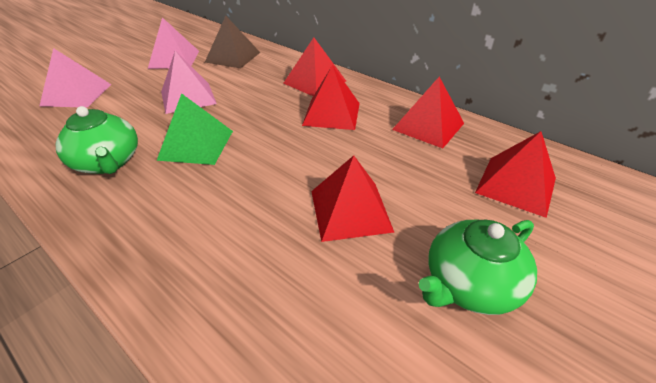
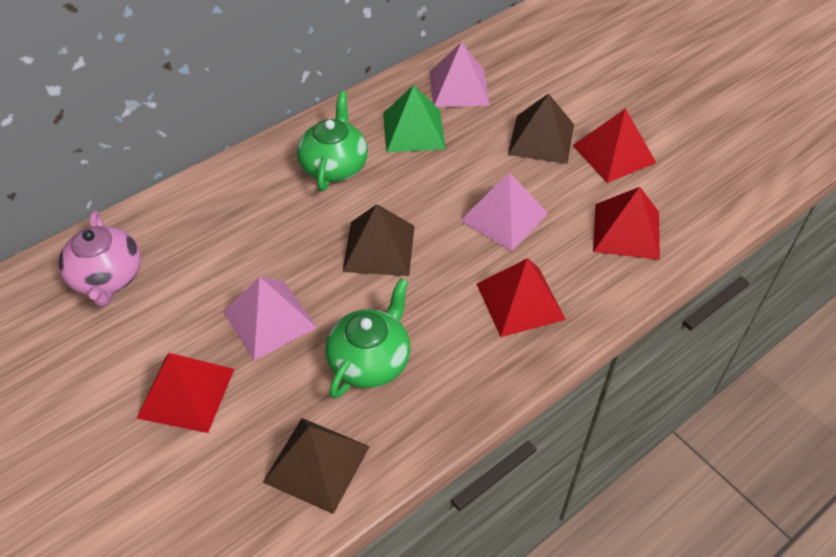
brown pyramid: [205,16,260,68] = 1 -> [263,418,370,514] [343,204,415,276] [508,93,574,164] = 3
pink teapot: none = 0 -> [58,211,141,307] = 1
red pyramid: [283,37,346,96] [302,65,360,130] [311,155,394,242] [392,77,464,148] [475,131,556,218] = 5 -> [137,353,234,433] [477,258,566,337] [573,108,656,183] [593,187,660,260] = 4

